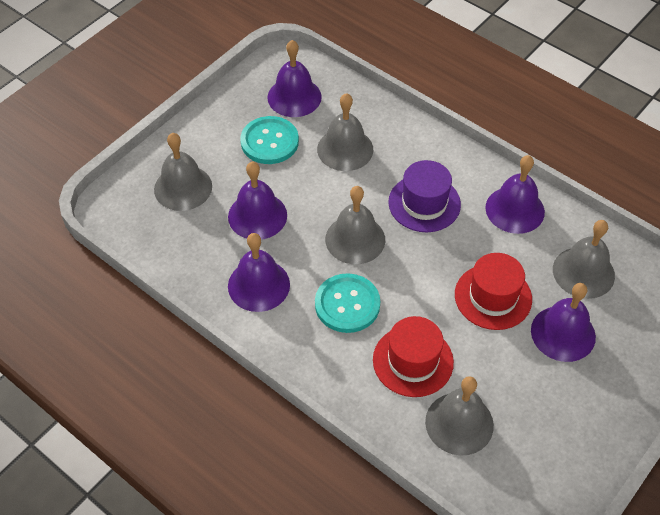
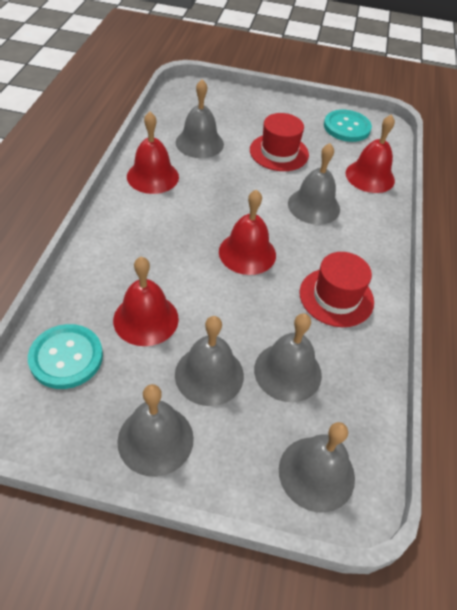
grey bell: [154,133,212,211] [317,93,373,171] [325,186,385,264] [425,376,494,456] [553,220,615,299] = 5 -> [117,384,194,477] [175,316,244,406] [176,80,224,158] [254,313,322,402] [279,422,355,513] [288,143,340,225] = 6
purple bell: [228,162,287,240] [228,233,290,312] [267,40,322,117] [485,155,545,234] [531,283,596,362] = 5 -> none = 0
purple hat: [388,160,461,232] = 1 -> none = 0
red bell: none = 0 -> [113,257,179,346] [127,112,179,194] [219,189,276,275] [345,114,395,193] = 4

